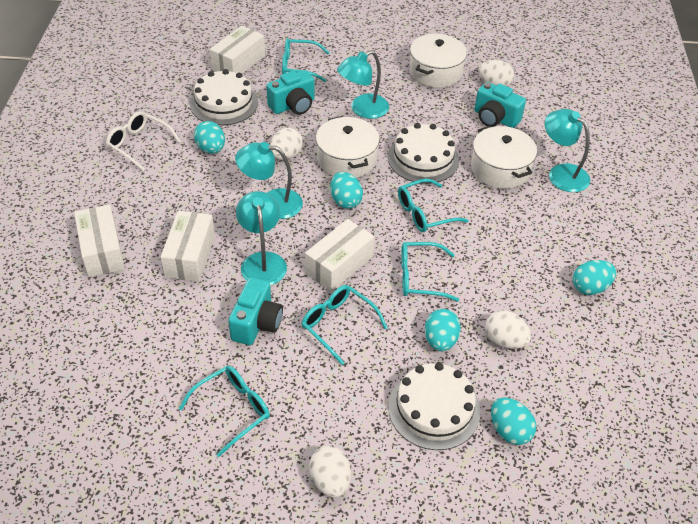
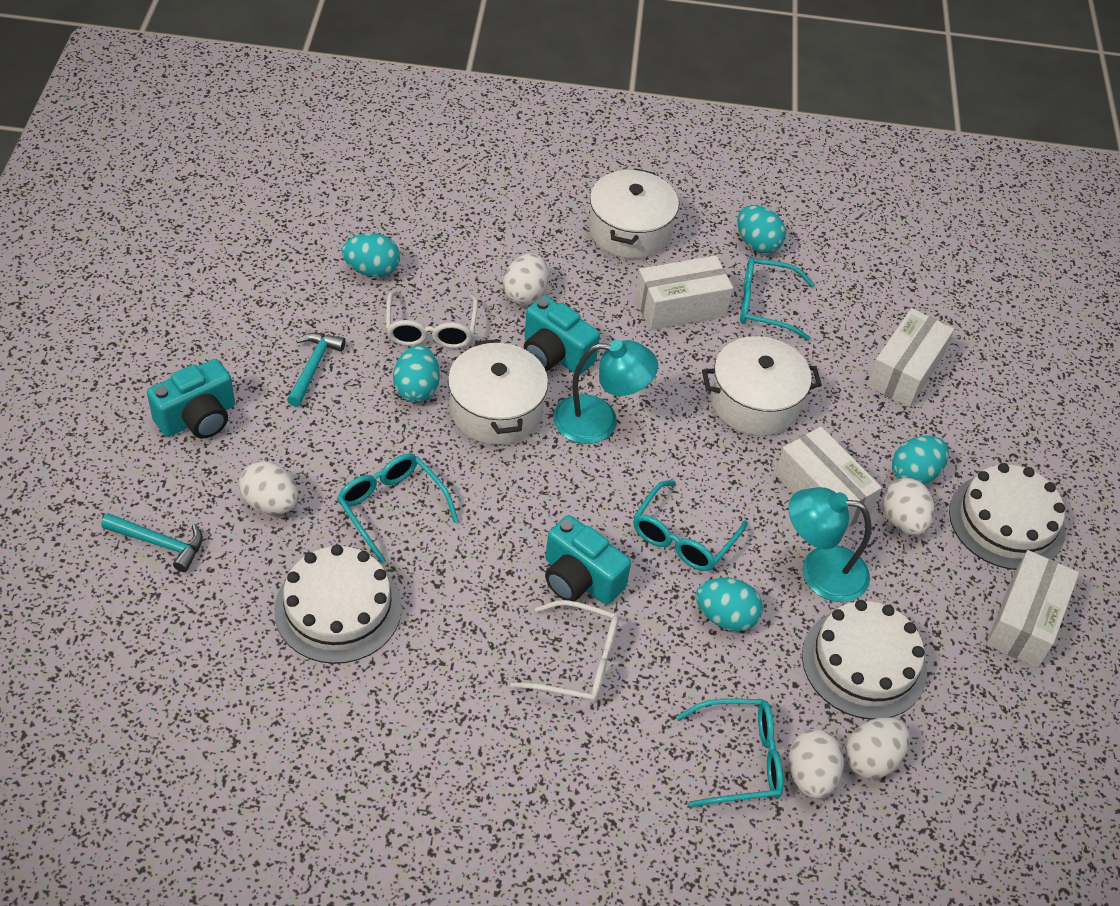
turquoise glasses: [179,366,270,457] [282,38,330,82] [302,285,388,365] [398,179,469,232] [401,242,459,302] = 5 -> [337,453,459,563] [633,480,748,571] [676,699,783,807] [740,258,814,341] = 4
turquoise hammer: none = 0 -> [101,513,203,572] [287,333,346,407] = 2
turquoise lamp: [235,142,303,219] [236,191,287,285] [337,50,389,119] [545,109,590,192] = 4 -> [553,340,658,444] [788,487,871,602] = 2
white egg: [270,128,303,160] [309,446,351,497] [478,60,514,86] [485,311,531,349] = 4 -> [239,461,299,514] [503,253,548,305] [788,729,844,799] [845,717,910,779] [883,478,935,536] = 5
white glasses: [106,111,181,171] = 1 -> [386,290,478,348] [510,600,619,703] = 2

